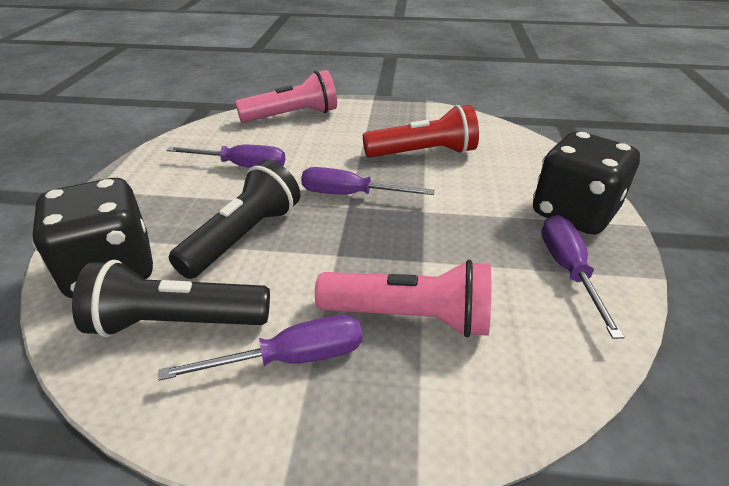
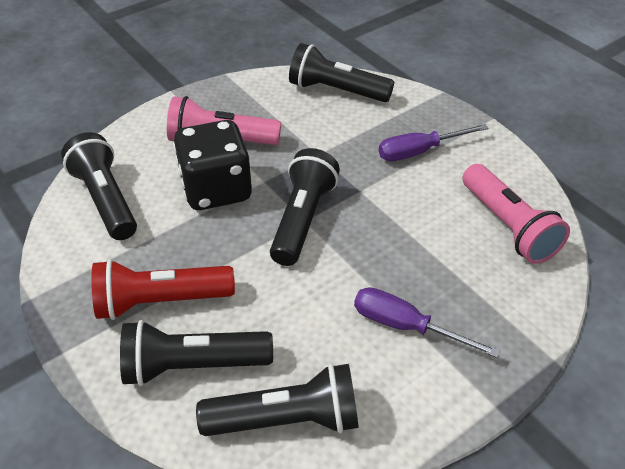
black dice: [32,178,153,298] [533,131,640,235] = 2 -> [173,120,252,210] = 1
black flashlight: [72,260,270,337] [169,160,300,279] = 2 -> [61,132,137,240] [120,320,273,386] [196,364,359,436] [270,148,340,266] [289,43,394,102] = 5
purple screwdriver: [158,315,362,381] [167,145,285,168] [301,167,435,195] [541,215,624,339] = 4 -> [354,287,500,358] [379,124,489,161] = 2

